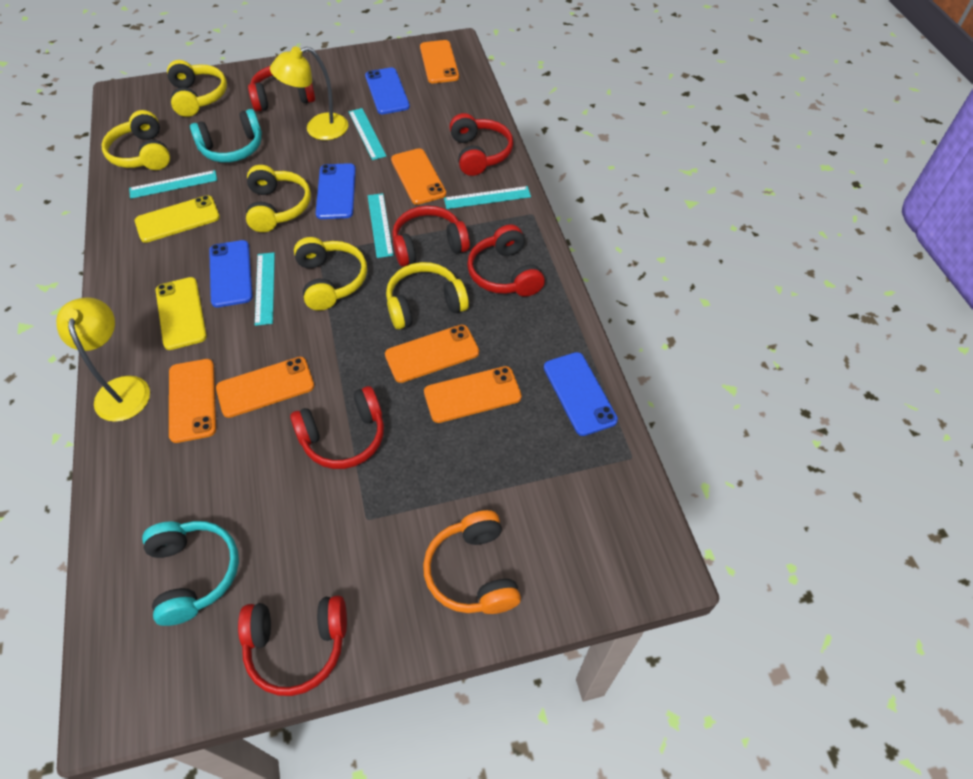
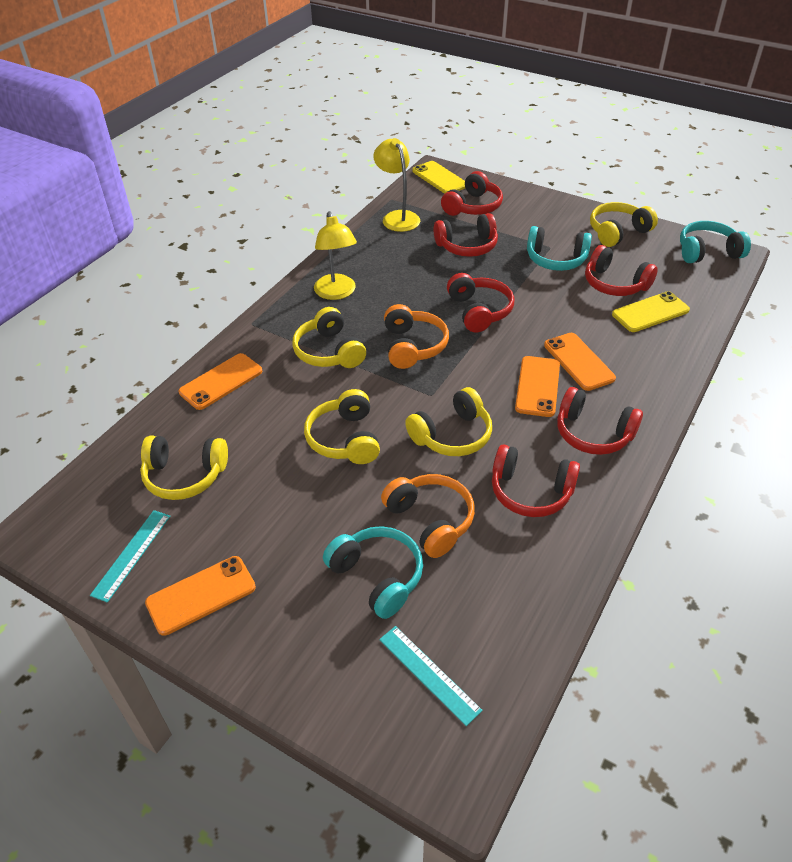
blue phone: [209,240,253,307] [316,163,356,219] [365,67,410,114] [544,352,618,436] = 4 -> none = 0
orange headphones: [423,510,521,614] = 1 -> [381,474,475,558] [384,304,449,369] = 2
orange phone: [169,359,216,443] [216,357,314,418] [385,325,479,383] [391,148,446,205] [420,40,459,83] [424,366,522,423] = 6 -> [145,556,256,636] [179,353,262,410] [515,356,560,417] [544,333,616,391] = 4
turquoise headphones: [142,521,239,626] [190,109,262,163] = 2 -> [323,526,423,619] [527,226,592,271] [680,221,751,263] = 3
turquoise ruler: [129,170,217,199] [255,252,275,326] [349,108,387,160] [368,193,393,258] [444,186,531,209] = 5 -> [90,510,170,603] [379,626,483,726] = 2

